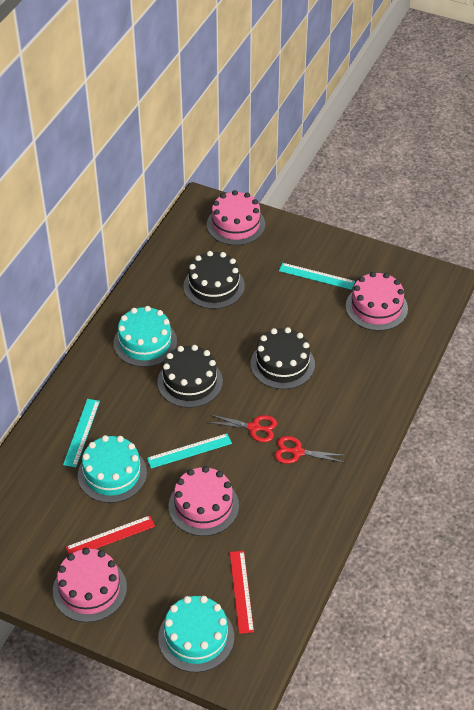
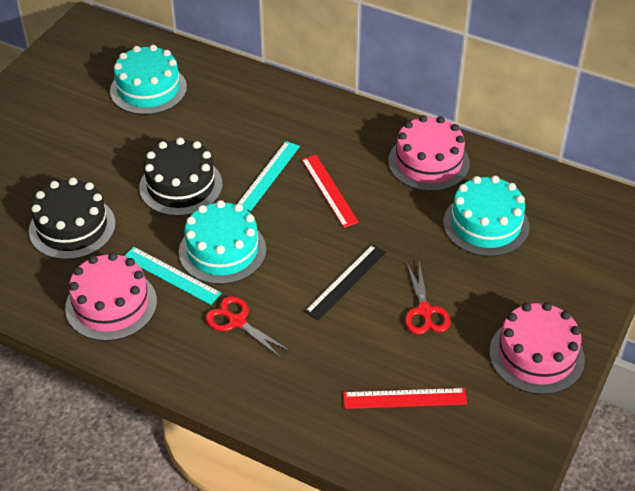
black cake: [157,345,223,408] [183,251,245,309] [251,327,315,389] = 3 -> [29,178,116,260] [139,138,222,216] = 2
black ruler: none = 0 -> [304,244,386,321] = 1
pink cake: [53,548,127,622] [169,466,239,536] [207,190,265,245] [346,272,408,331] = 4 -> [65,252,157,341] [388,115,470,191] [489,302,585,395] = 3
turquoise ruler: [63,399,100,467] [147,433,232,469] [279,263,355,290] = 3 -> [124,247,221,305] [237,141,300,211] = 2

